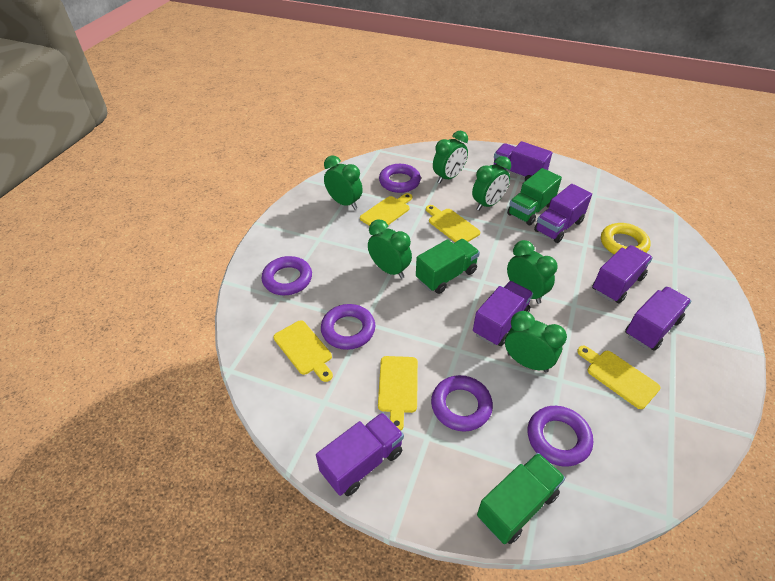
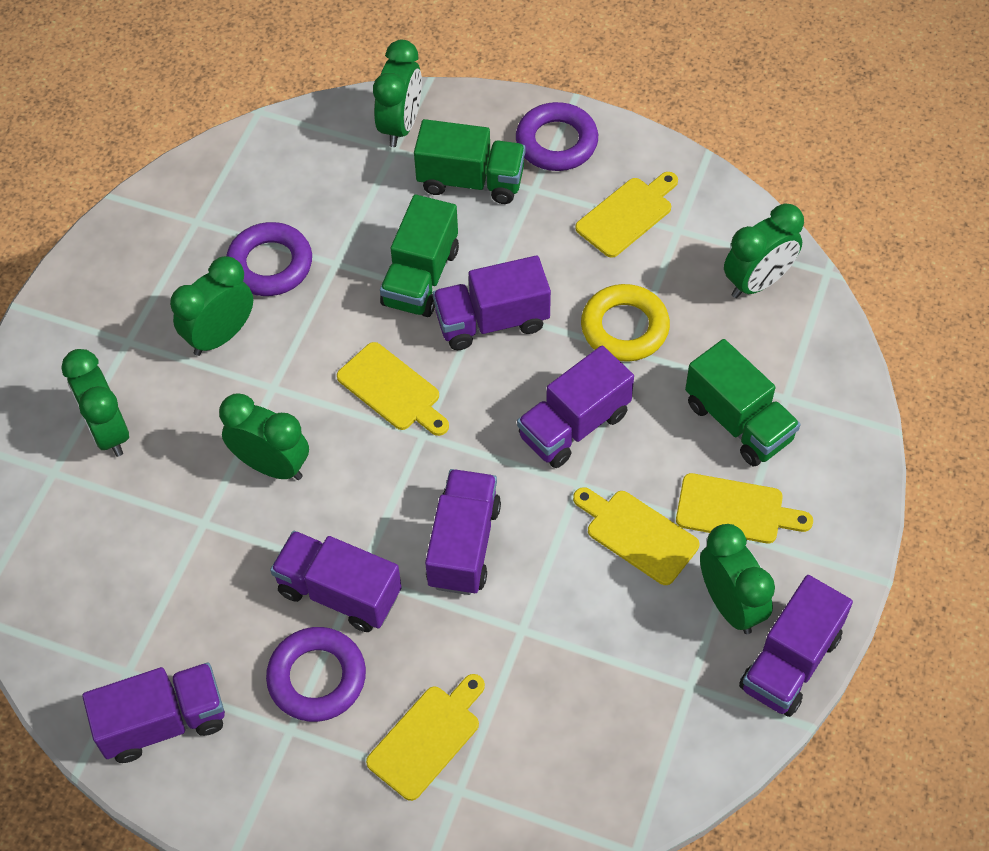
purple ring: [262,256,312,295] [321,304,375,350] [379,164,421,193] [431,375,493,432] [528,406,593,467] = 5 -> [226,222,312,296] [266,627,366,722] [516,102,598,171] = 3

